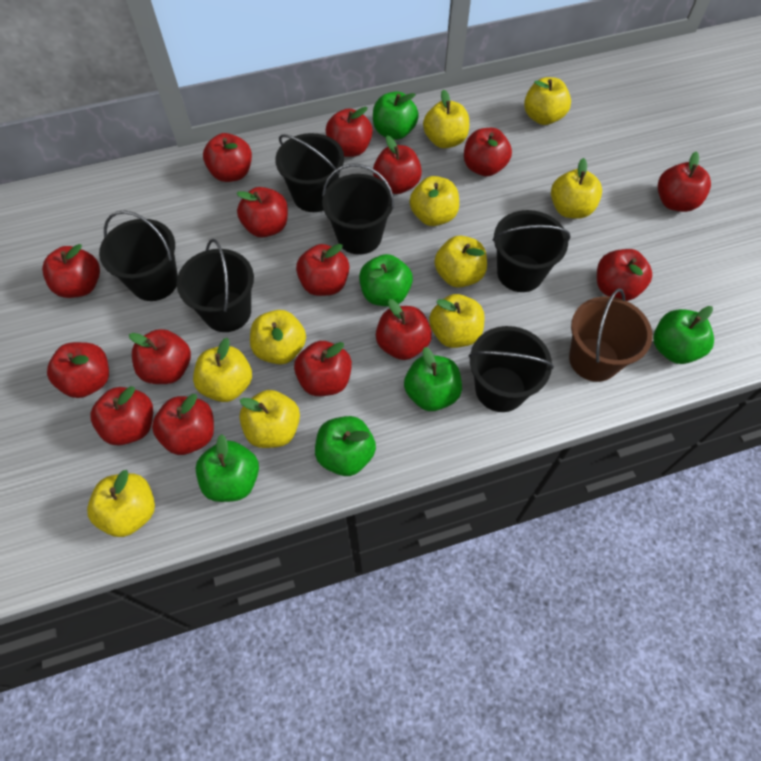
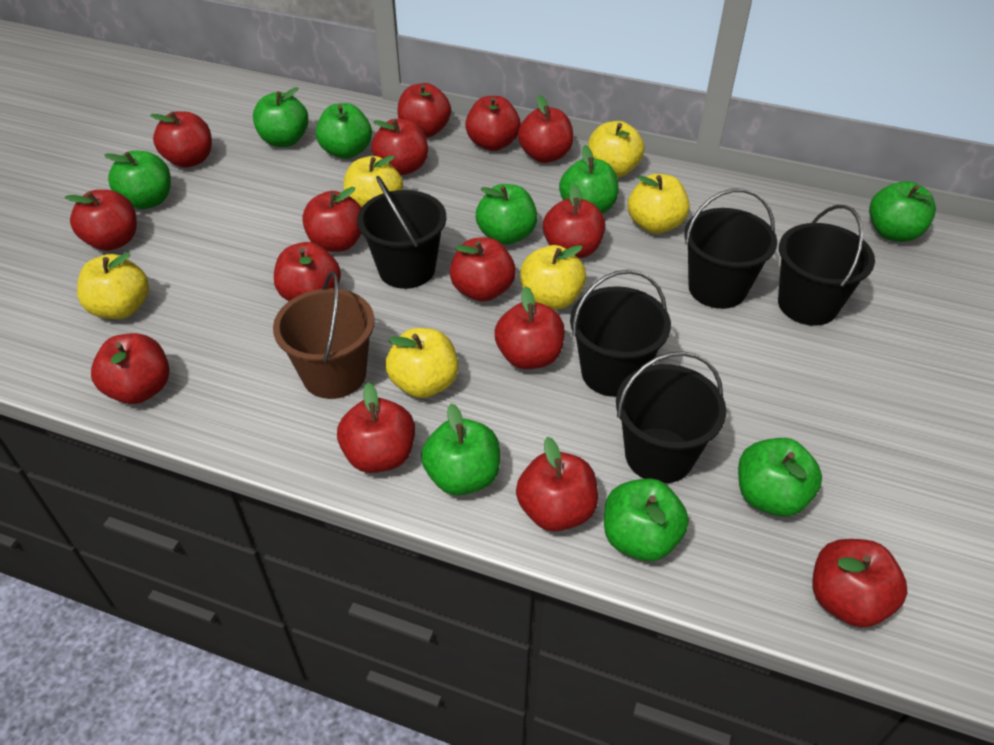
black bucket: [99,210,178,301] [177,239,254,332] [275,133,344,212] [322,164,394,255] [468,326,554,412] [493,210,571,292] = 6 -> [357,176,447,289] [570,270,671,397] [616,351,726,484] [684,189,777,309] [778,205,875,326] = 5
green apple: [196,434,259,502] [315,416,376,476] [359,254,413,306] [373,91,419,140] [404,347,462,411] [653,306,714,364] = 6 -> [104,151,171,209] [253,87,309,147] [316,103,372,159] [421,403,500,496] [476,184,537,245] [559,145,618,214] [604,478,689,561] [738,438,822,517] [869,181,936,242] = 9
yellow apple: [87,470,155,537] [193,338,252,402] [239,390,300,448] [250,310,306,365] [410,176,459,226] [423,89,469,148] [429,294,484,348] [434,236,487,288] [524,77,571,125] [551,158,602,219] = 10 -> [77,253,149,319] [344,155,403,207] [385,328,458,398] [520,245,586,310] [588,121,645,178] [628,174,689,234] = 6

